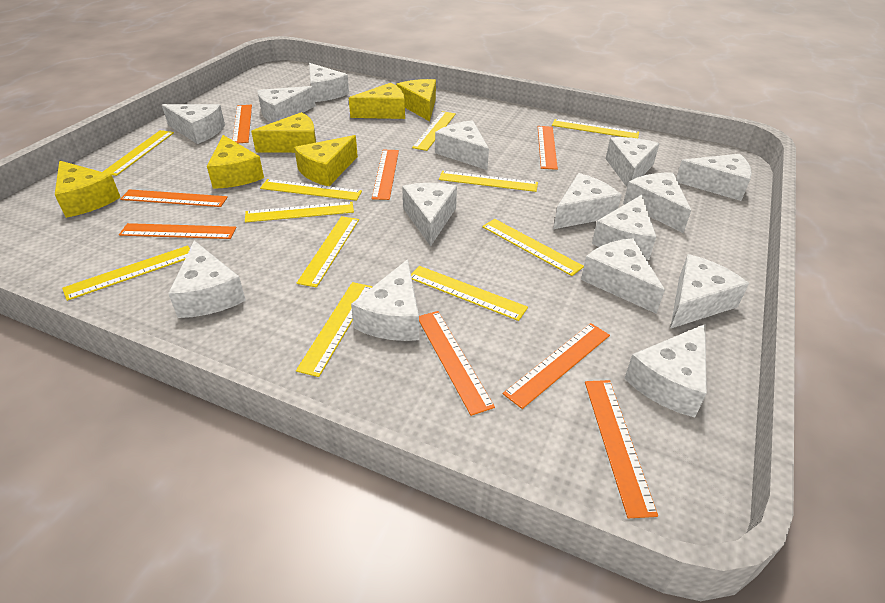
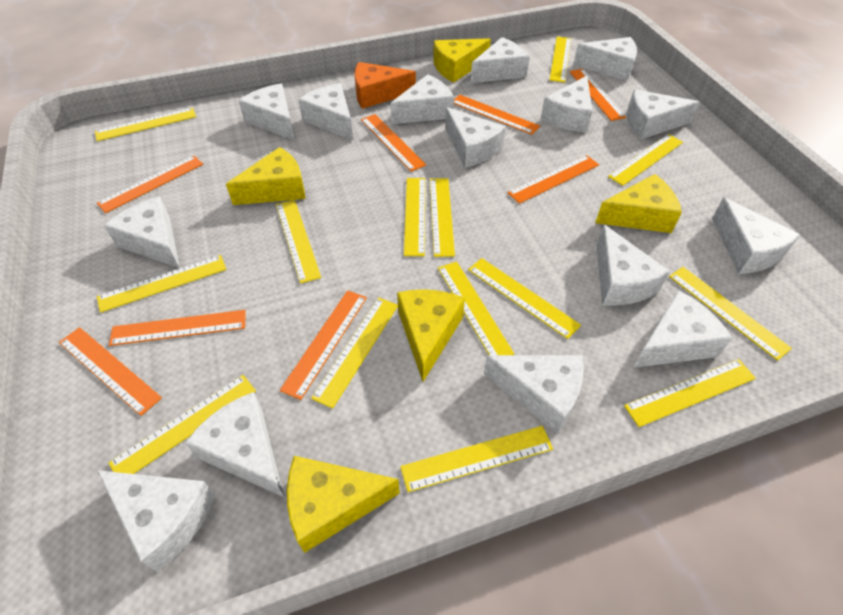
orange cheese: none = 0 -> [354,62,416,109] = 1
yellow cheese: [55,160,121,218] [207,135,264,189] [251,112,316,153] [294,135,358,186] [349,83,405,119] [396,79,436,122] = 6 -> [226,147,306,205] [287,456,400,553] [397,289,465,382] [433,38,491,83] [595,174,682,233] = 5
yellow ruler: [62,246,190,301] [103,130,174,176] [245,202,354,223] [260,179,362,201] [296,282,372,377] [297,216,359,287] [411,266,528,321] [412,111,456,151] [439,171,538,192] [482,219,584,276] [552,119,639,138] = 11 -> [95,108,196,141] [97,255,226,313] [109,375,256,474] [276,200,321,284] [311,298,398,409] [400,426,553,492] [404,178,425,256] [430,178,455,257] [438,262,514,355] [468,258,581,339] [549,37,571,83] [608,134,683,186] [624,359,756,427] [669,267,792,361] = 14

